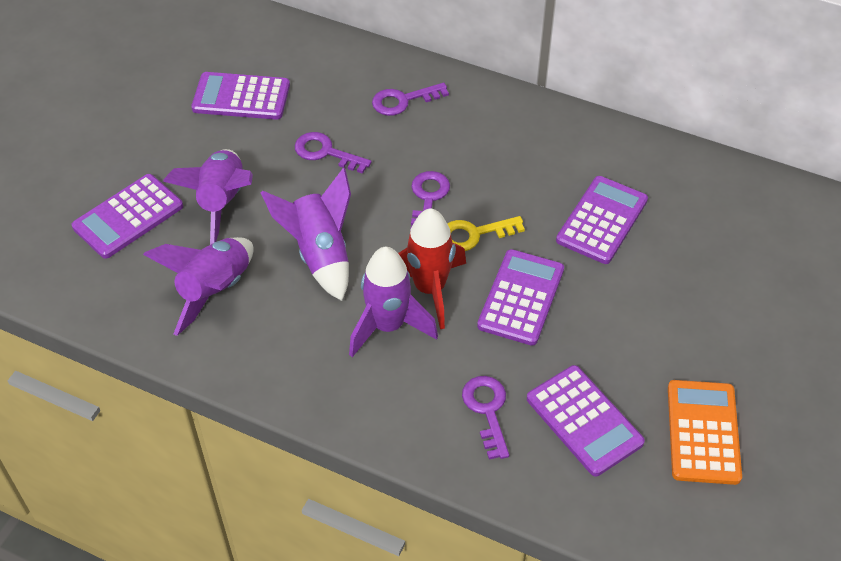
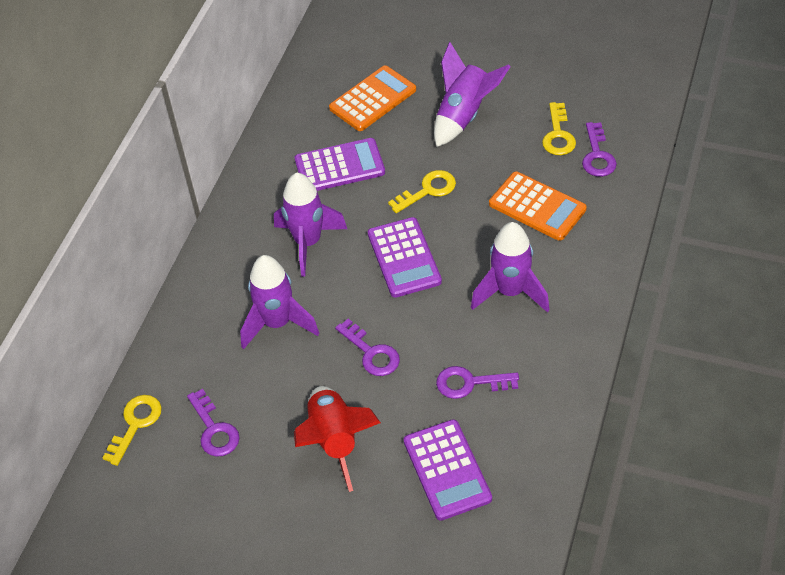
orange calculator: [668,380,742,485] = 1 -> [329,66,416,131] [489,171,587,241] = 2
purple calculator: [72,174,183,259] [191,72,290,120] [477,249,564,346] [527,365,645,476] [556,176,648,264] = 5 -> [295,138,385,191] [368,217,442,298] [404,419,492,521] = 3
yellow key: [447,216,525,251] = 1 -> [103,395,162,466] [388,170,456,213] [542,102,576,155] = 3

